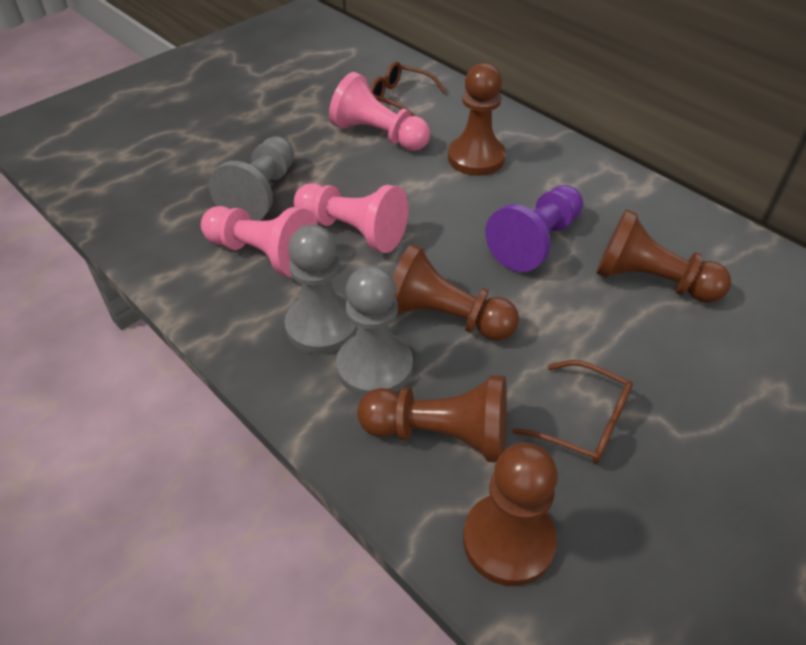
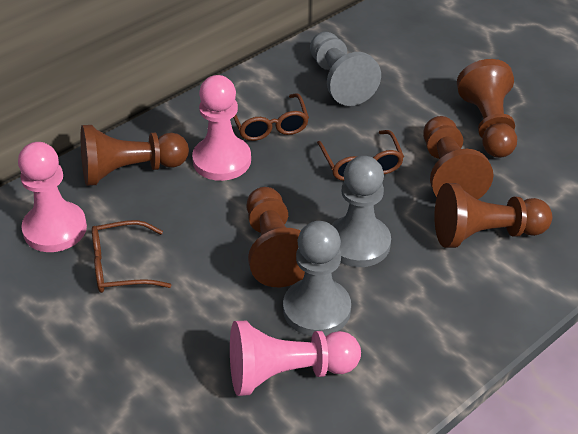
brown glasses: [370,61,447,116] [512,360,633,464] = 2 -> [92,220,171,293] [233,93,309,141] [317,130,404,181] = 3
purple pawn: [485,185,583,272] = 1 -> none = 0

